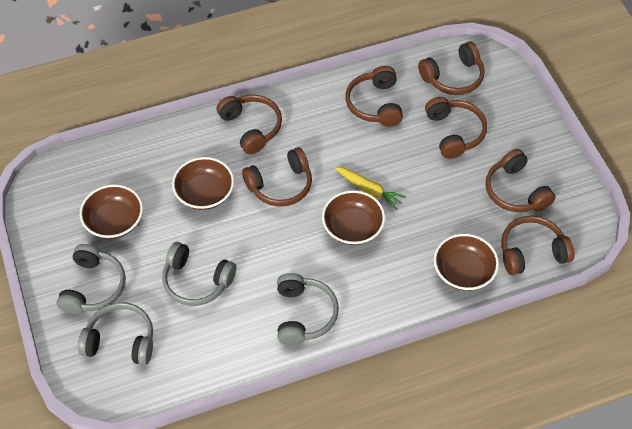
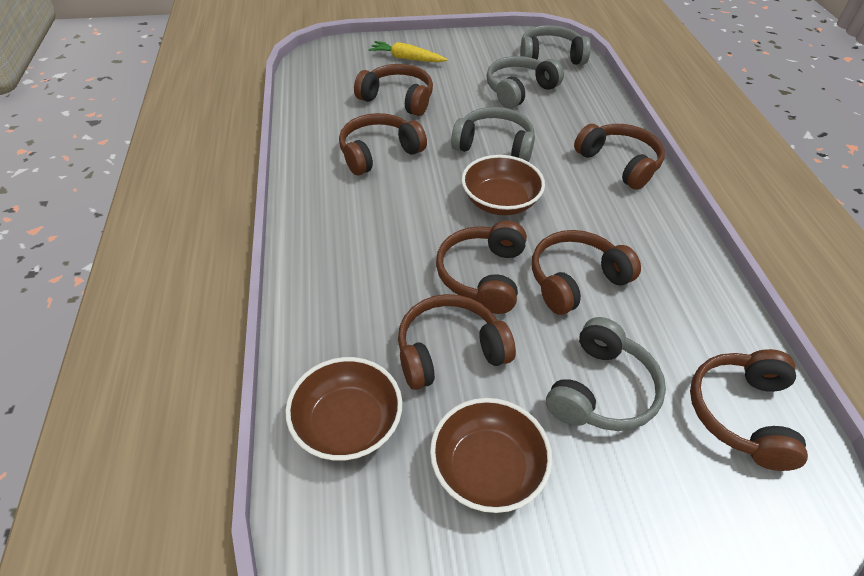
brown bowl: [80,184,143,239] [172,157,234,210] [322,190,385,245] [434,234,499,291] = 4 -> [285,357,402,461] [430,398,552,513] [461,155,545,215] = 3

